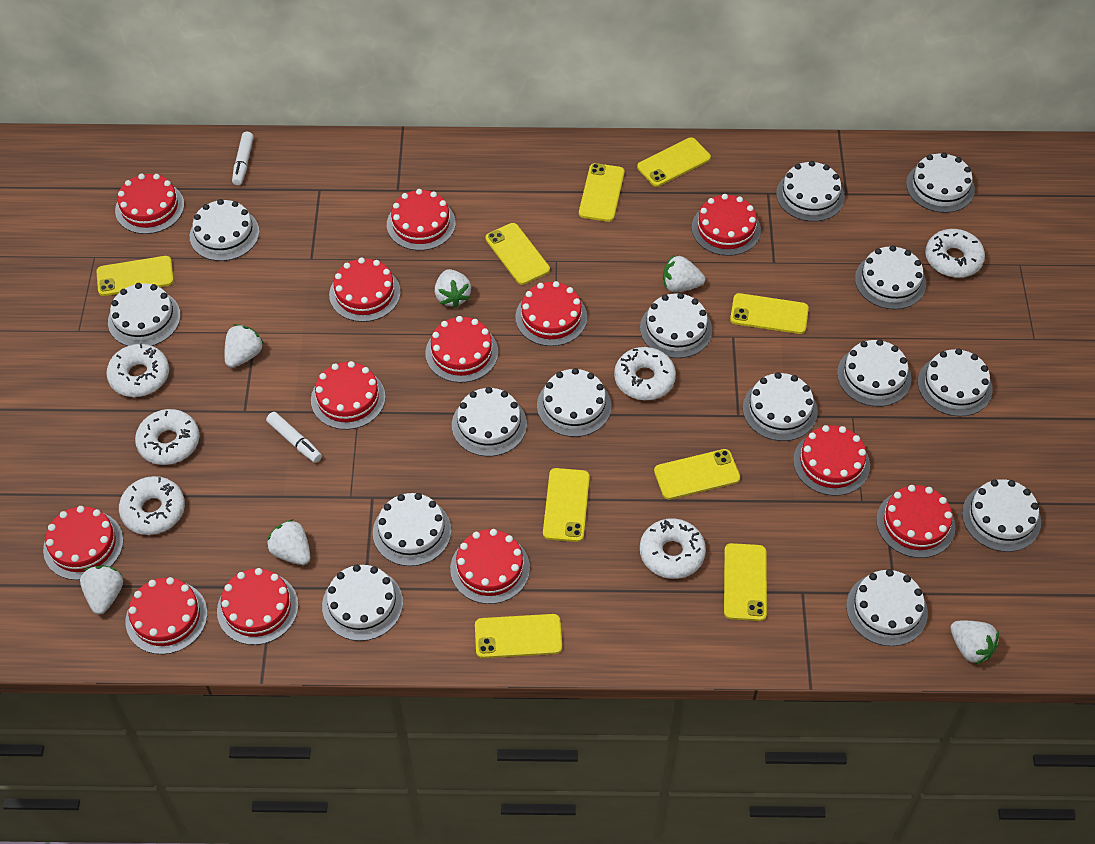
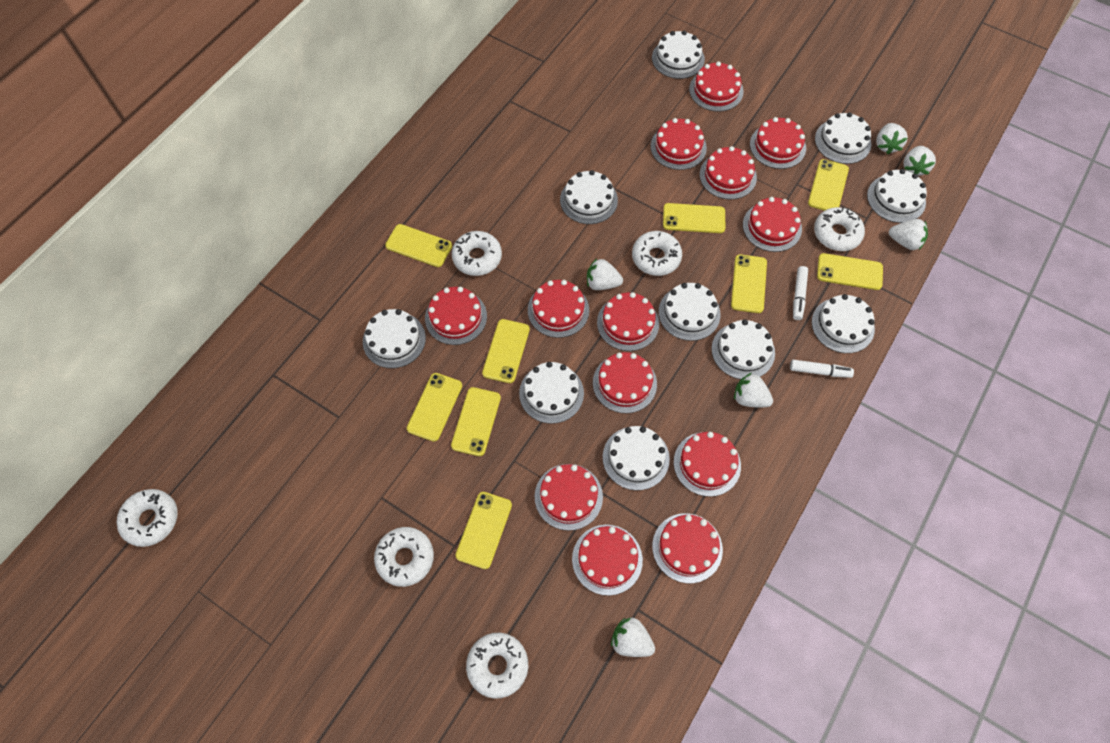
white cake: [108,283,181,346] [190,199,259,261] [322,564,403,641] [373,493,451,566] [452,387,527,457] [537,368,611,437] [640,293,712,358] [743,372,818,441] [776,161,845,222] [837,339,912,407] [846,569,928,646] [855,245,926,309] [906,152,975,213] [918,348,993,417] [962,479,1041,552] = 15 -> [363,309,426,368] [519,362,584,424] [560,170,618,224] [603,426,670,490] [652,31,705,79] [659,283,721,341] [711,320,775,379] [812,294,875,353] [815,112,871,164] [867,169,927,223] = 10

